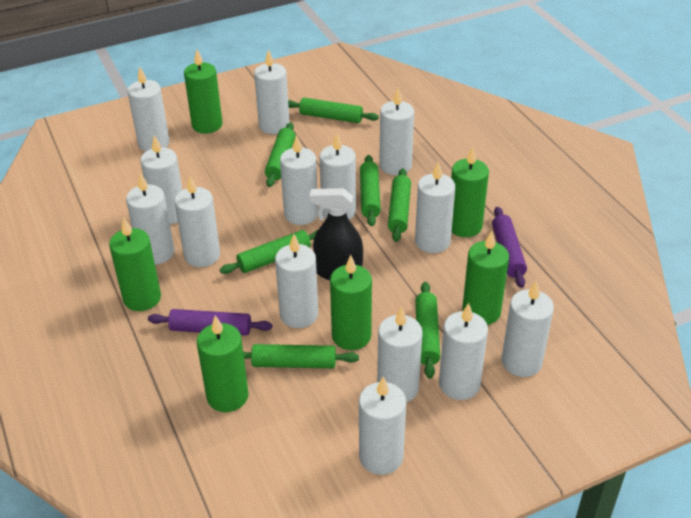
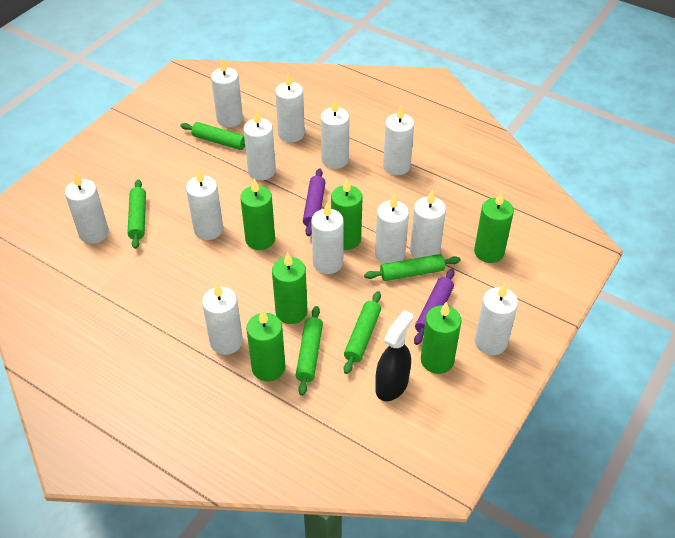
green rolling pin: [220,230,318,274] [243,344,359,368] [265,122,296,187] [288,98,379,123] [360,155,381,226] [388,168,411,242] [415,282,440,379] = 7 -> [127,179,146,249] [180,122,245,150] [295,306,323,396] [344,291,381,374] [364,254,461,281] = 5
white candle: [126,173,174,265] [127,67,170,152] [140,135,182,225] [174,175,220,267] [254,49,290,134] [275,234,318,328] [280,135,318,225] [319,133,356,220] [359,377,406,475] [377,306,423,402] [379,88,414,175] [415,162,455,253] [439,303,488,400] [501,280,554,377] = 14 -> [65,172,109,244] [186,168,223,240] [202,283,243,355] [211,58,243,127] [243,109,276,180] [275,73,305,142] [311,202,344,274] [321,99,350,169] [375,194,409,264] [383,105,414,175] [410,190,446,258] [475,283,518,355] = 12

